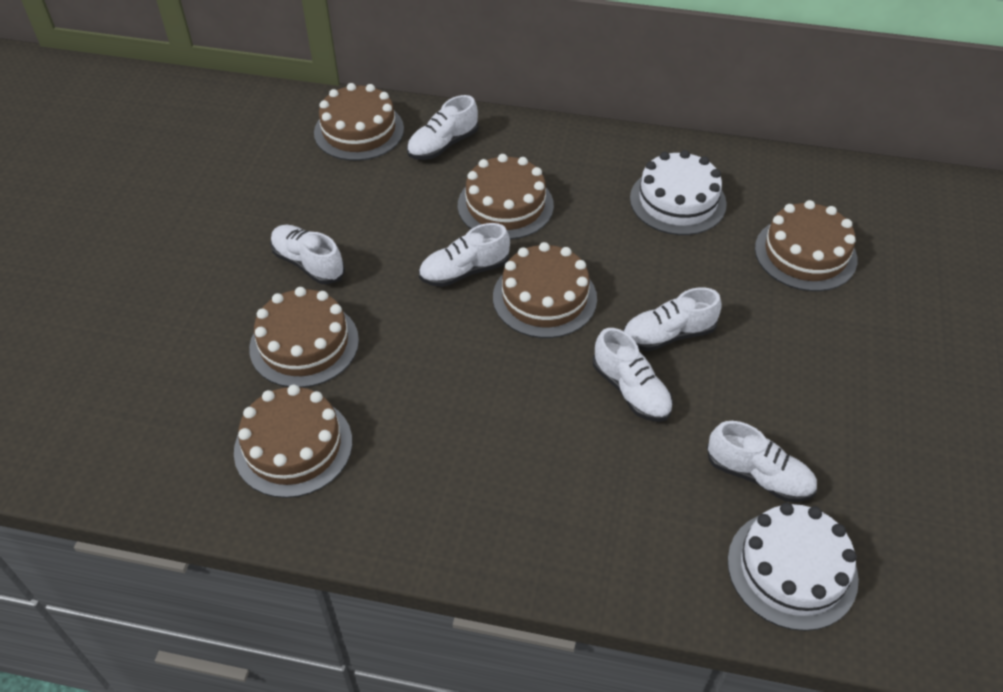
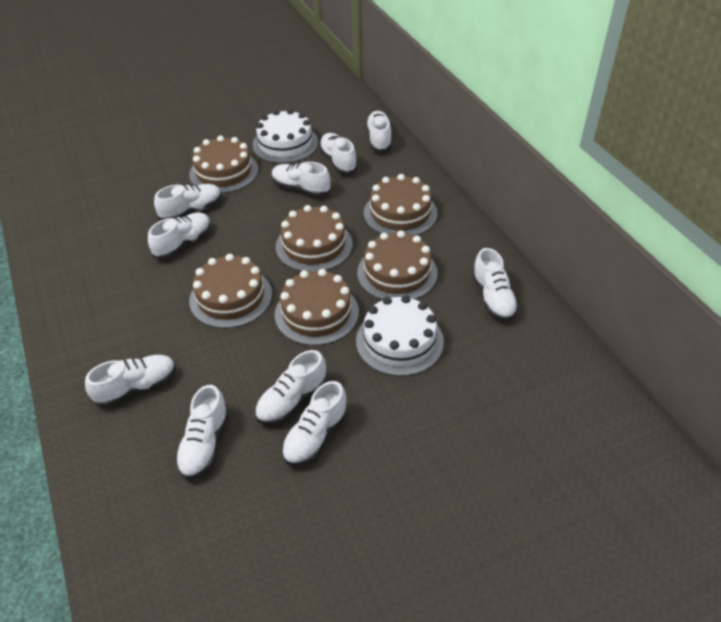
white shoe: [270,225,345,284] [407,95,479,160] [419,223,510,287] [593,328,673,422] [623,288,722,351] [707,421,817,502] = 6 -> [85,355,176,407] [148,212,211,259] [154,184,222,220] [175,385,229,479] [255,350,327,425] [272,162,331,197] [282,381,348,466] [319,133,358,174] [366,111,392,152] [472,248,519,321] = 10

